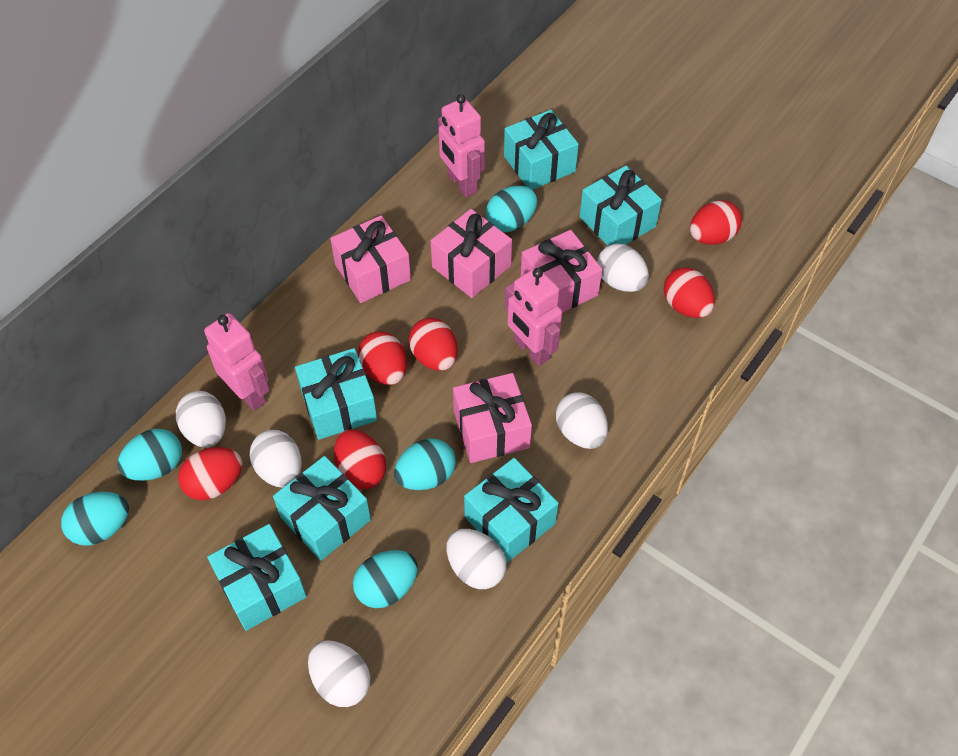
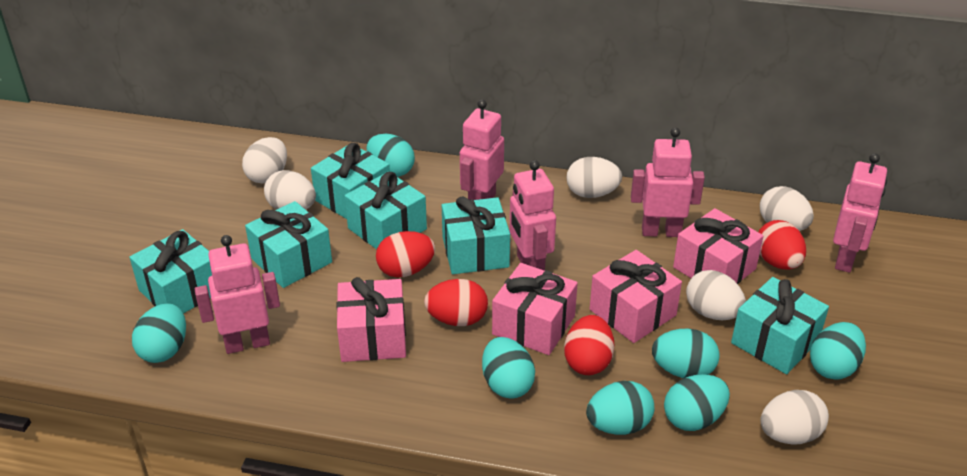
pink robot: [204,313,270,411] [438,94,485,197] [505,267,562,366] = 3 -> [195,235,280,354] [460,99,504,200] [510,160,556,271] [631,128,705,237] [833,153,887,273] = 5
red egg: [178,447,242,500] [334,429,386,489] [358,331,407,385] [409,318,458,371] [663,267,715,318] [690,200,742,245] = 6 -> [376,231,435,278] [424,279,488,326] [564,315,614,375] [758,220,806,270] = 4
turquoise egg: [61,492,129,546] [117,429,182,481] [353,550,418,608] [394,439,456,490] [486,186,538,232] = 5 -> [132,303,186,363] [366,134,415,177] [482,337,535,398] [586,381,655,435] [652,328,720,378] [664,374,730,431] [810,322,866,380] = 7

